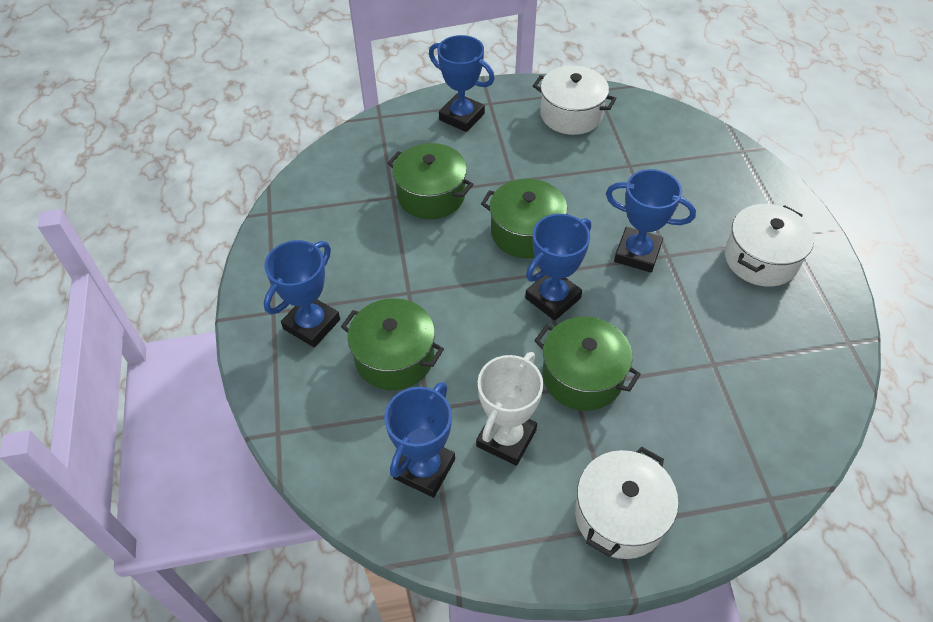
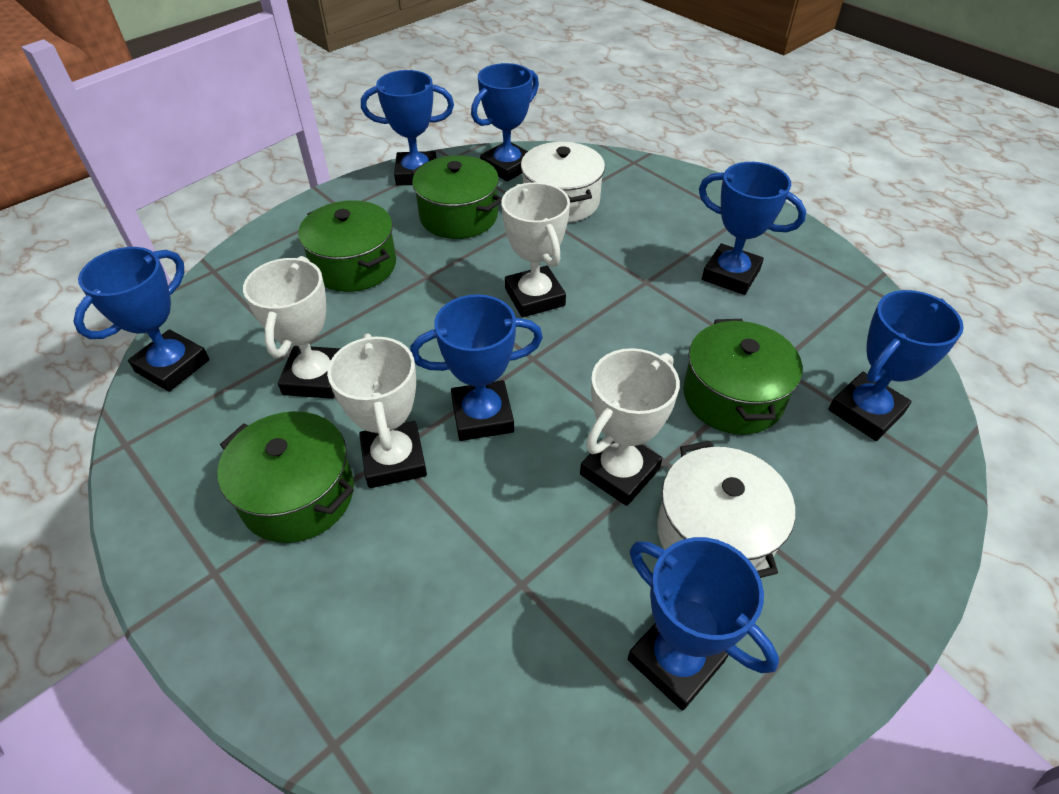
blue trophy: [264,240,340,347] [384,382,455,498] [429,35,495,132] [525,214,591,321] [606,169,696,273] = 5 -> [73,247,209,392] [361,70,454,186] [410,294,543,441] [471,63,539,181] [628,537,779,711] [699,162,806,295] [829,290,964,441] = 7
white pot: [533,66,616,135] [575,447,678,559] [725,204,814,287] = 3 -> [521,142,605,223] [657,441,795,578] = 2
white trophy: [476,352,543,466] = 1 -> [243,256,341,399] [327,333,427,488] [501,182,570,317] [580,348,680,506] = 4

